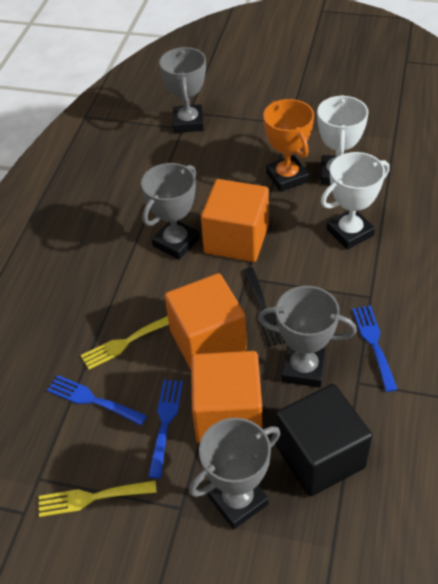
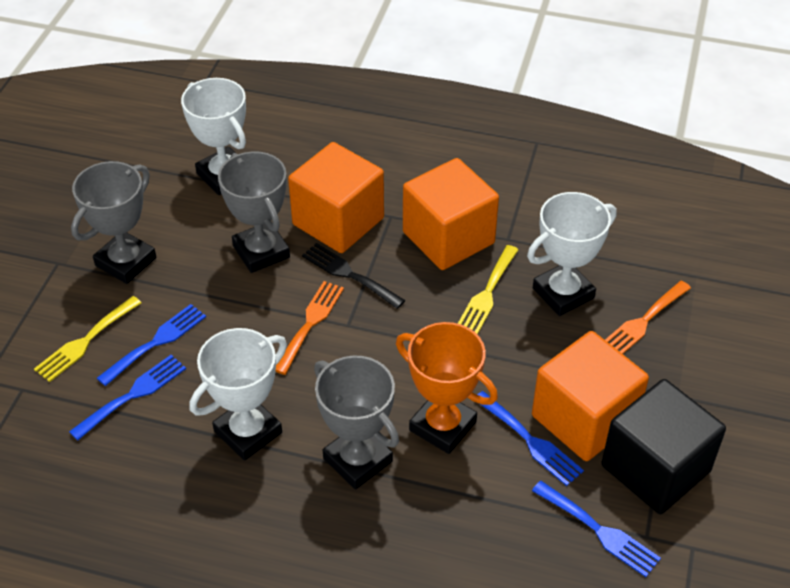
blue fork: [47,375,147,425] [148,379,183,479] [352,306,398,392] = 3 -> [69,355,186,441] [97,304,206,386] [477,391,584,486] [532,481,661,577] = 4
grey trophy: [141,163,199,260] [159,47,206,133] [189,418,280,529] [258,286,357,388] = 4 -> [71,161,156,284] [218,151,290,273] [314,355,399,490] = 3
orange fork: none = 0 -> [275,281,344,375] [605,281,691,354] = 2
white trophy: [317,95,369,185] [321,152,390,250] = 2 -> [181,78,246,195] [189,328,287,461] [527,192,617,316] = 3

